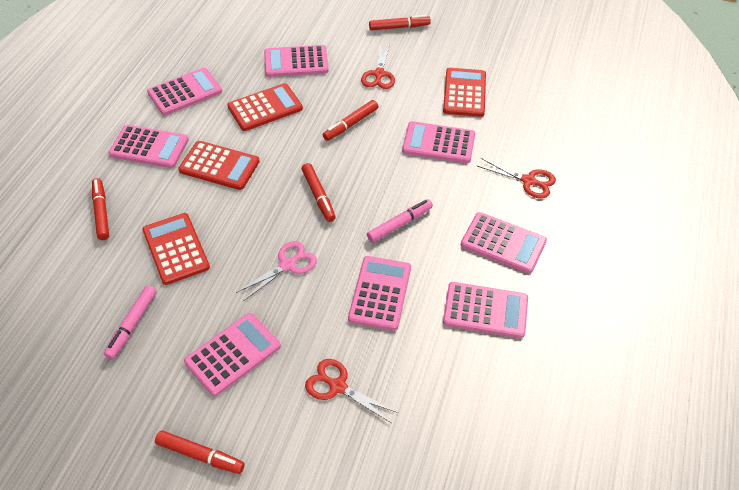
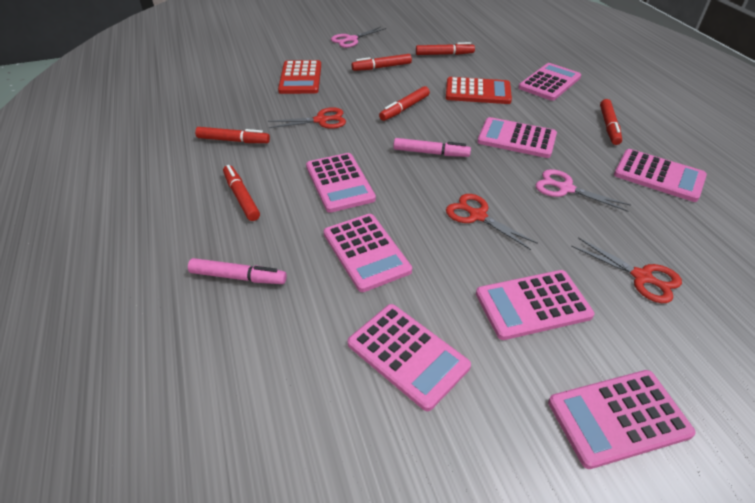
pink scissors: [236,241,317,301] = 1 -> [331,27,386,48] [536,169,631,212] = 2
red calculator: [142,213,210,285] [178,141,260,190] [227,83,303,131] [443,68,486,117] = 4 -> [278,60,321,94] [446,77,512,104] = 2
red marker: [92,178,109,240] [155,430,245,474] [302,163,336,222] [323,100,378,141] [369,15,431,30] = 5 -> [195,127,270,143] [223,165,260,221] [352,54,412,71] [379,86,430,121] [416,42,475,55] [600,99,622,145] = 6

